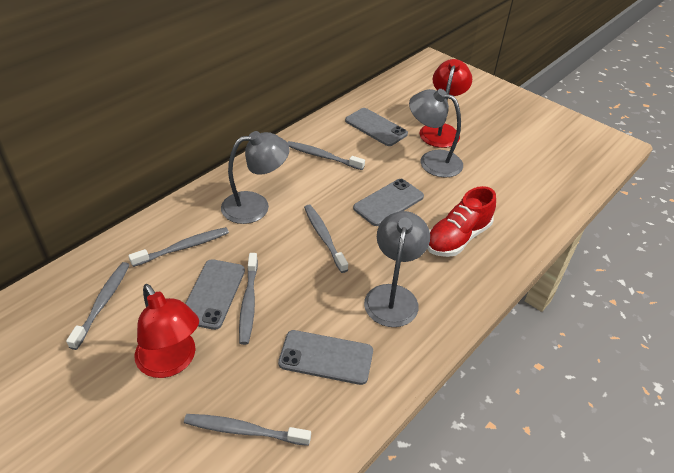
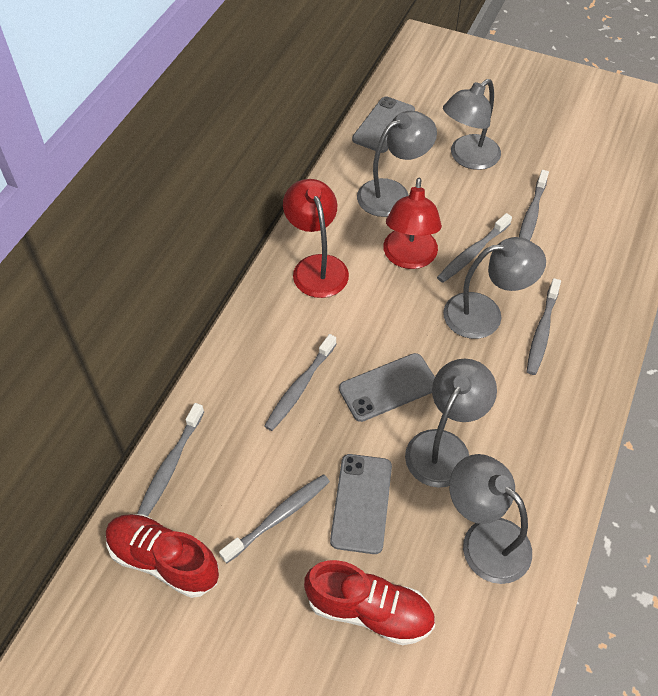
grey lamp: [221,131,290,224] [364,211,430,327] [409,89,463,178] = 3 -> [357,111,437,217] [405,359,497,488] [443,79,501,170] [443,237,546,339] [449,454,532,584] = 5
grey phone: [185,259,245,330] [278,330,373,385] [345,108,408,146] [353,179,424,226] = 4 -> [330,454,392,554] [339,353,435,422] [352,96,415,153] = 3
red shoe: [427,186,496,257] = 1 -> [106,514,219,598] [304,560,435,645] = 2

